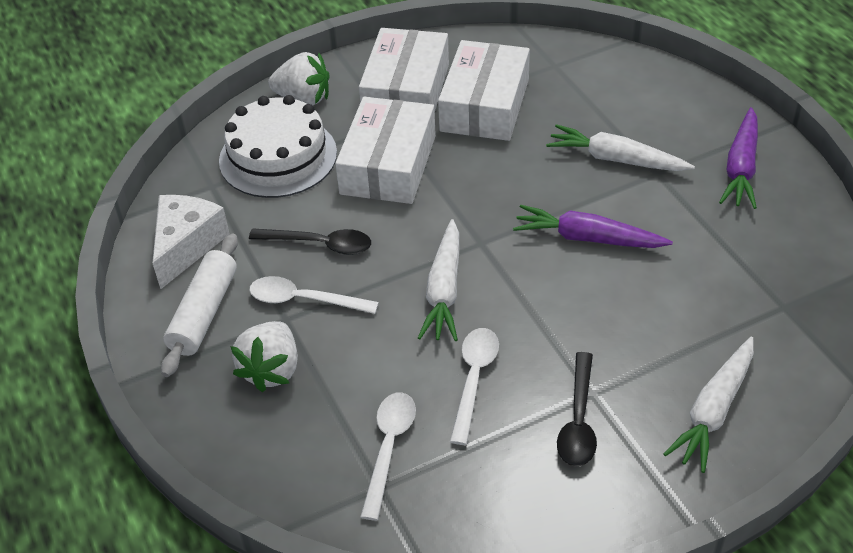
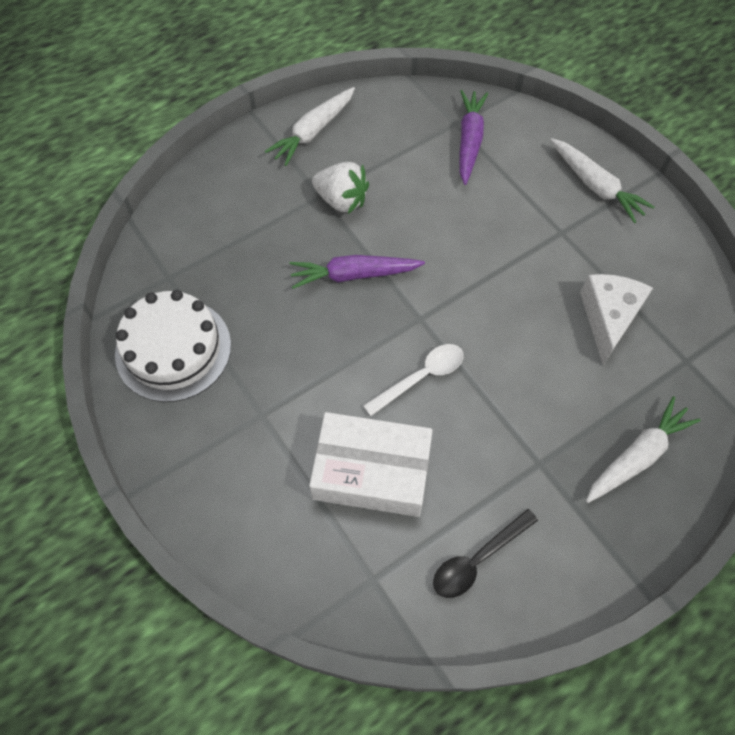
black spoon: [249,228,371,255] [557,352,597,466] = 2 -> [433,509,538,598] = 1
white box: [335,97,436,204] [359,28,449,111] [438,40,530,141] = 3 -> [309,412,433,517] = 1
white rolling pin: [161,233,238,377] = 1 -> none = 0
white spoon: [249,276,379,314] [360,392,416,521] [450,328,499,445] = 3 -> [363,344,464,416] = 1
white strawberry: [230,321,298,392] [268,52,330,105] = 2 -> [312,162,369,214] = 1

